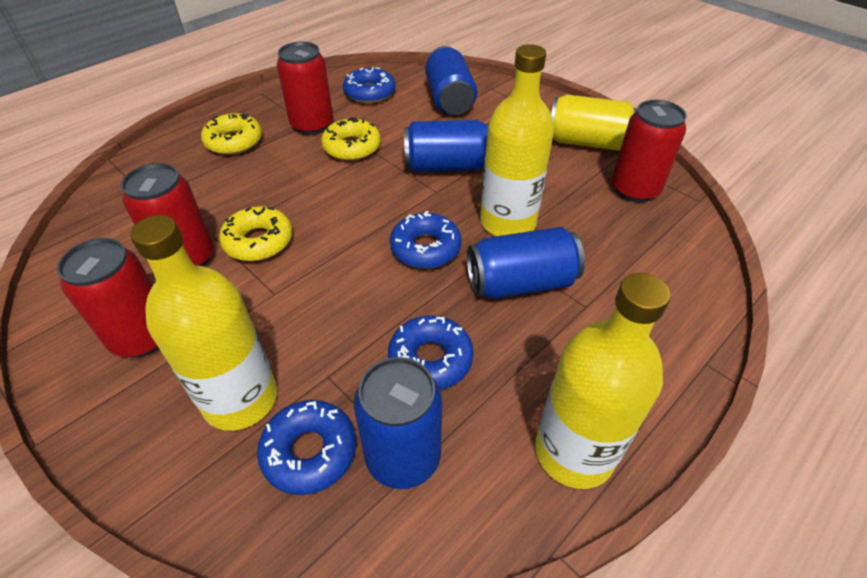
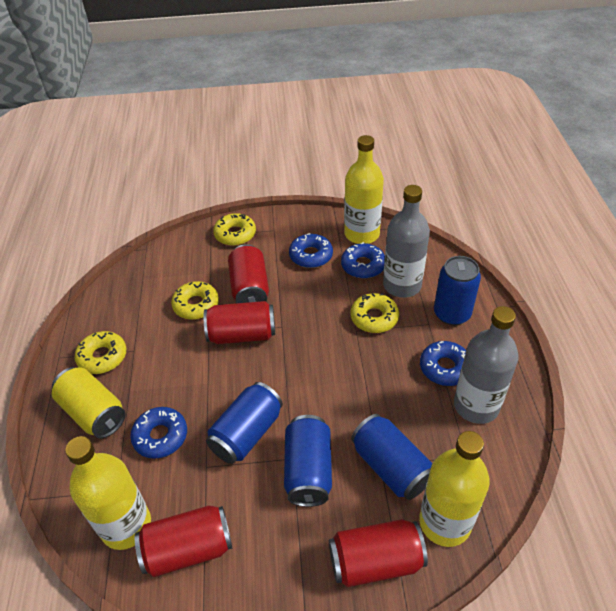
grey bottle: none = 0 -> [383,185,430,298] [454,306,518,424] = 2
yellow donut: [201,113,262,155] [219,206,292,261] [321,117,381,161] = 3 -> [75,331,126,374] [171,281,219,320] [213,213,256,246] [351,293,399,333] = 4

